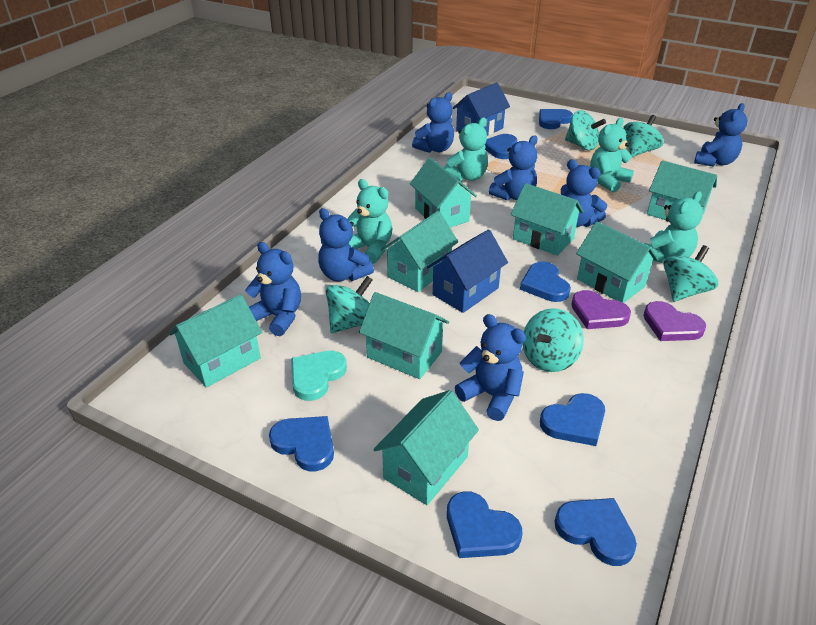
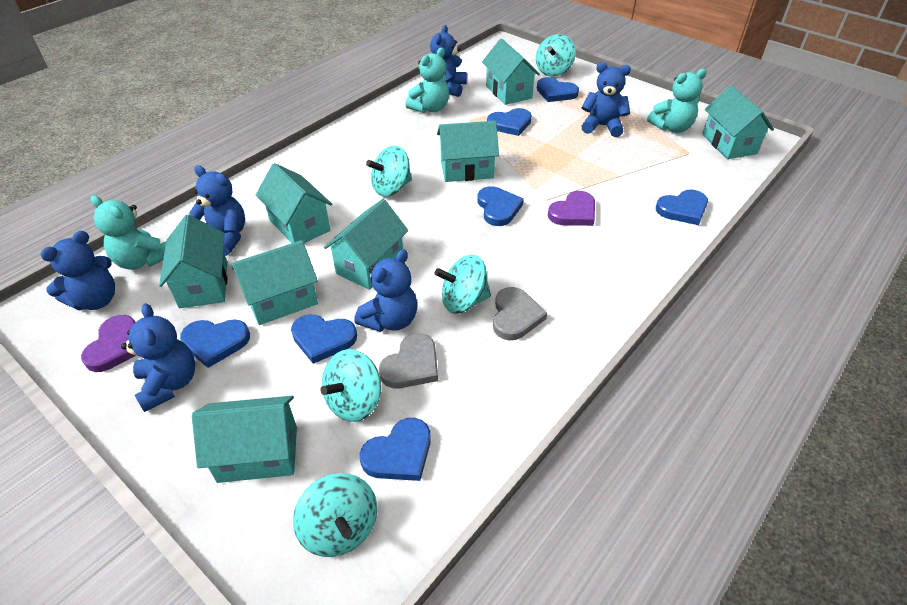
blue house: [427,230,508,313] [453,83,510,136] = 2 -> none = 0
blue teddy bear: [245,242,301,336] [318,208,374,281] [412,92,454,153] [455,314,526,421] [489,136,537,201] [561,159,607,227] [694,103,747,167] = 7 -> [40,231,115,310] [121,303,195,412] [189,165,245,256] [354,249,417,332] [430,25,467,97] [581,62,631,137] = 6
grey heart: none = 0 -> [379,333,438,389] [493,287,547,340] = 2
turquoise heart: [291,351,347,401] = 1 -> none = 0
turquoise teddy bear: [347,179,392,264] [444,118,488,181] [590,118,634,193] [644,191,703,263] = 4 -> [91,195,166,270] [406,47,449,113] [647,69,707,133] = 3

